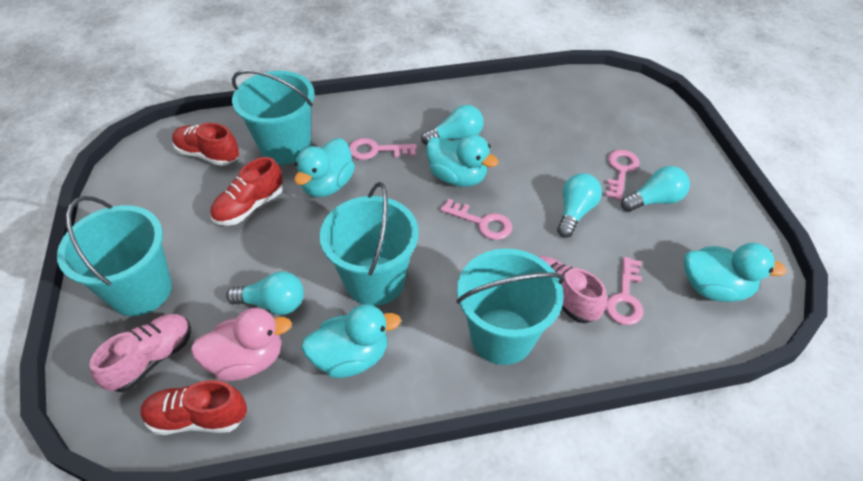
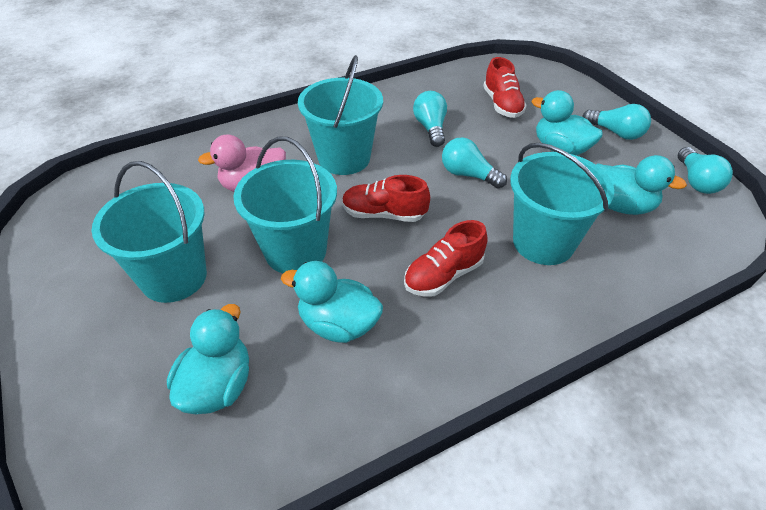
pink key: [349,138,417,160] [440,199,512,240] [605,150,639,200] [606,257,643,325] = 4 -> none = 0
pink shoe: [90,314,191,392] [537,256,607,323] = 2 -> none = 0

